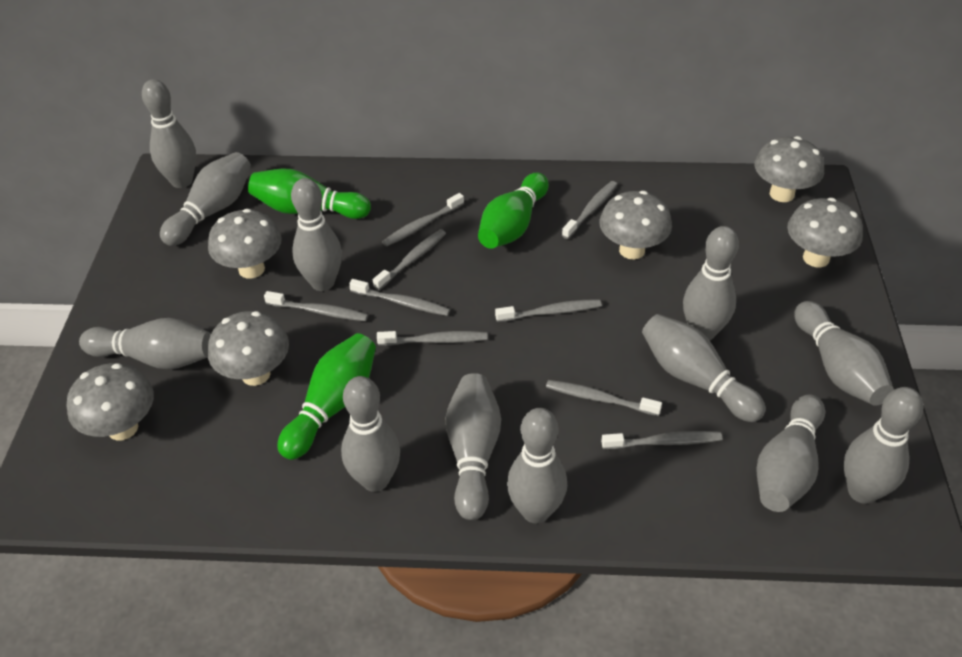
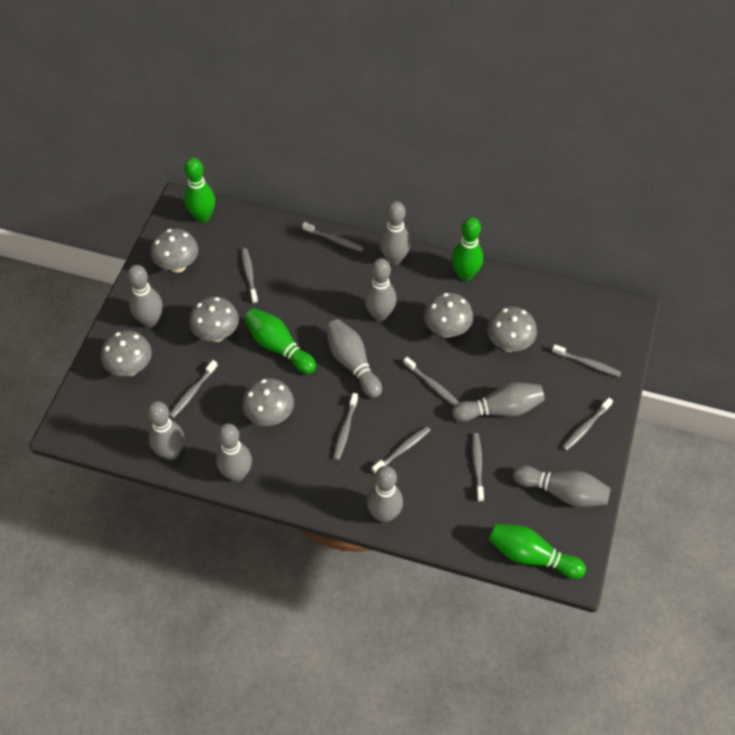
green bowling pin: [248,169,371,219] [277,333,376,460] [478,173,549,249] = 3 -> [184,158,215,222] [244,308,316,374] [452,217,483,281] [489,523,586,579] = 4
grey bowling pin: [79,318,211,370] [142,79,196,188] [160,152,251,246] [291,178,342,291] [341,376,400,492] [446,373,501,520] [507,408,567,523] [642,314,766,422] [683,226,739,340] [757,395,825,512] [794,301,894,406] [843,387,923,504] = 12 -> [127,265,162,327] [147,401,184,460] [216,423,252,482] [326,319,382,398] [364,258,397,321] [367,466,403,523] [379,201,411,265] [452,382,545,422] [513,466,611,507] = 9

